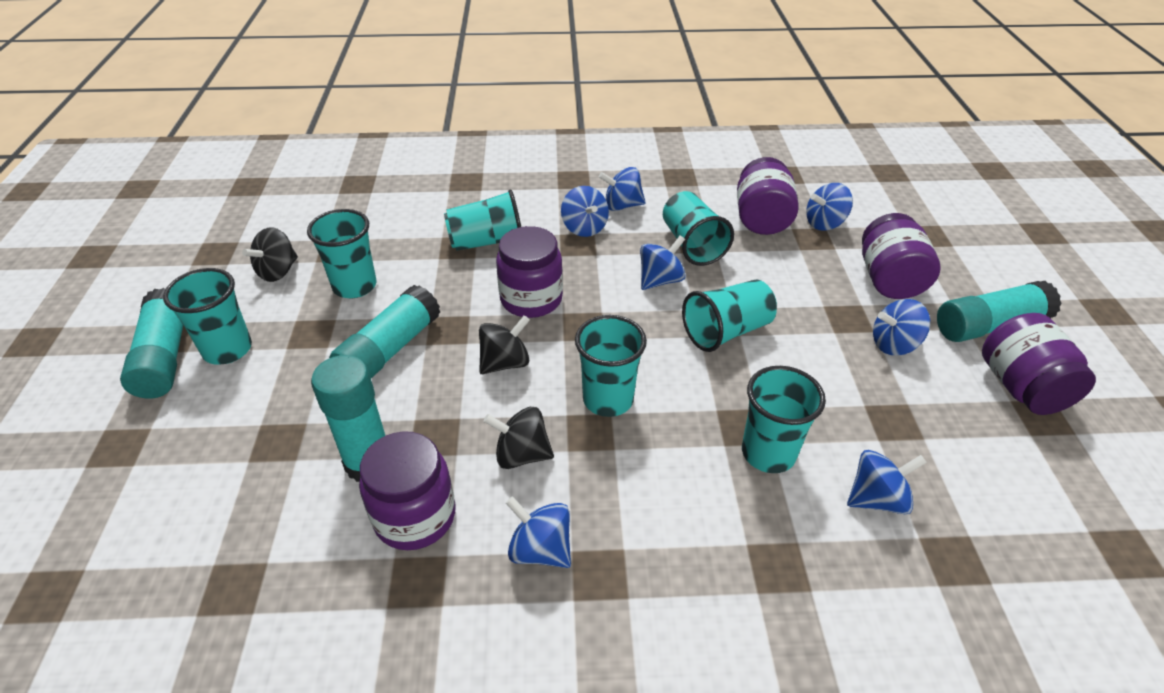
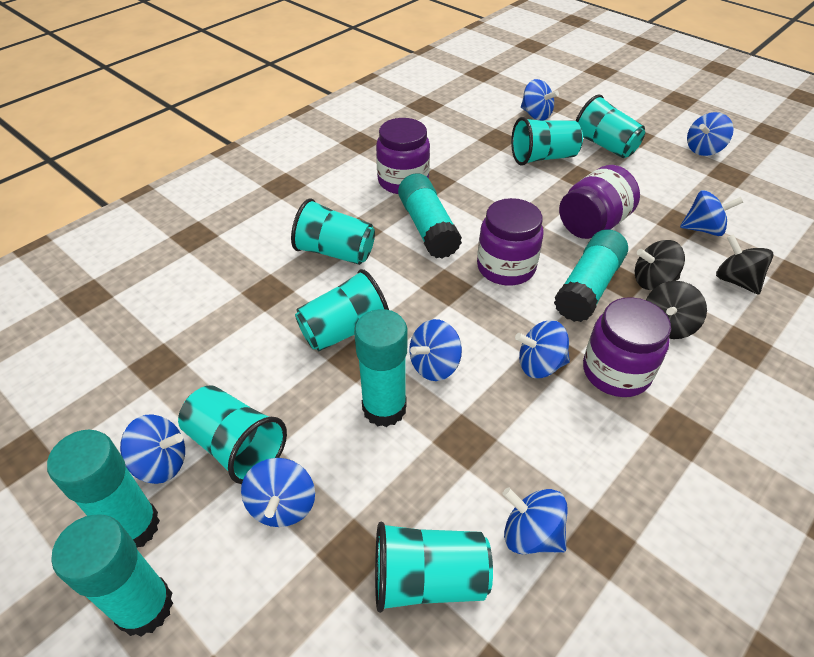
blue spinning top: [506,496,571,568] [561,186,609,237] [599,167,646,211] [640,236,686,290] [806,183,853,231] [847,450,927,514] [873,299,930,355] = 7 -> [120,415,185,484] [241,458,315,527] [409,319,462,381] [502,488,568,554] [515,320,570,378] [521,79,559,121] [680,190,743,236] [687,112,734,156] = 8
purple jar: [359,431,455,550] [496,226,563,318] [737,157,799,235] [862,213,941,299] [982,313,1096,415] = 5 -> [376,118,430,194] [477,198,544,286] [559,165,640,239] [583,297,671,397] = 4
turquoise cup: [163,268,252,365] [307,209,376,298] [444,189,521,251] [575,315,647,417] [663,191,734,266] [682,280,777,352] [742,366,826,473] = 7 -> [178,385,287,484] [291,198,375,265] [295,269,389,351] [375,522,493,613] [511,117,583,166] [575,95,645,158] = 6
turquoise glue stick: [120,288,183,398] [311,355,385,482] [329,285,440,378] [937,281,1062,342] = 4 -> [47,430,160,547] [51,515,173,637] [354,309,407,427] [398,173,462,258] [554,229,628,322] = 5

